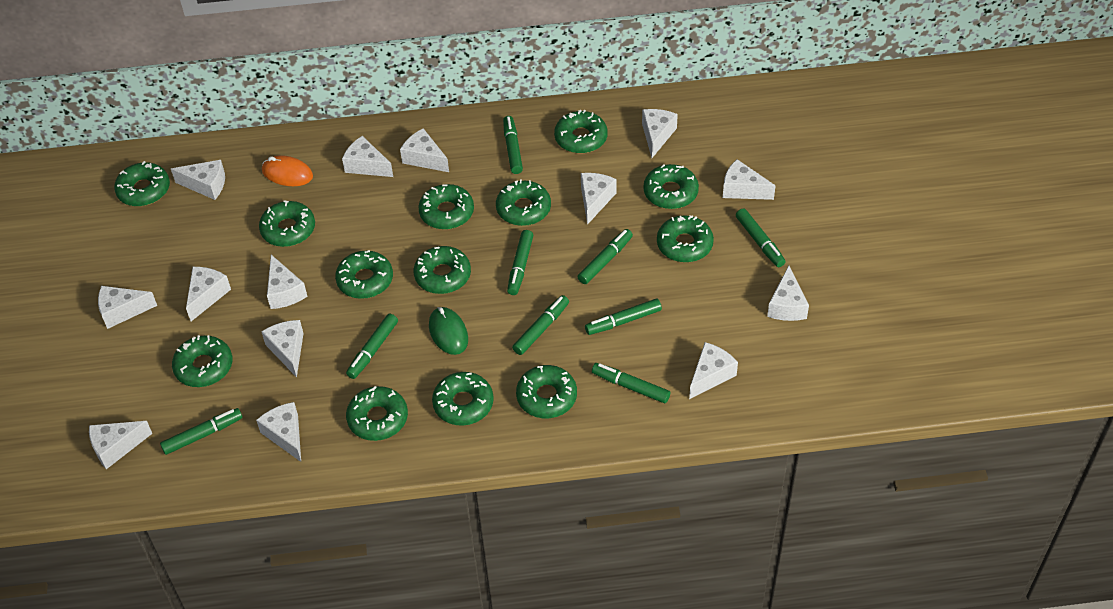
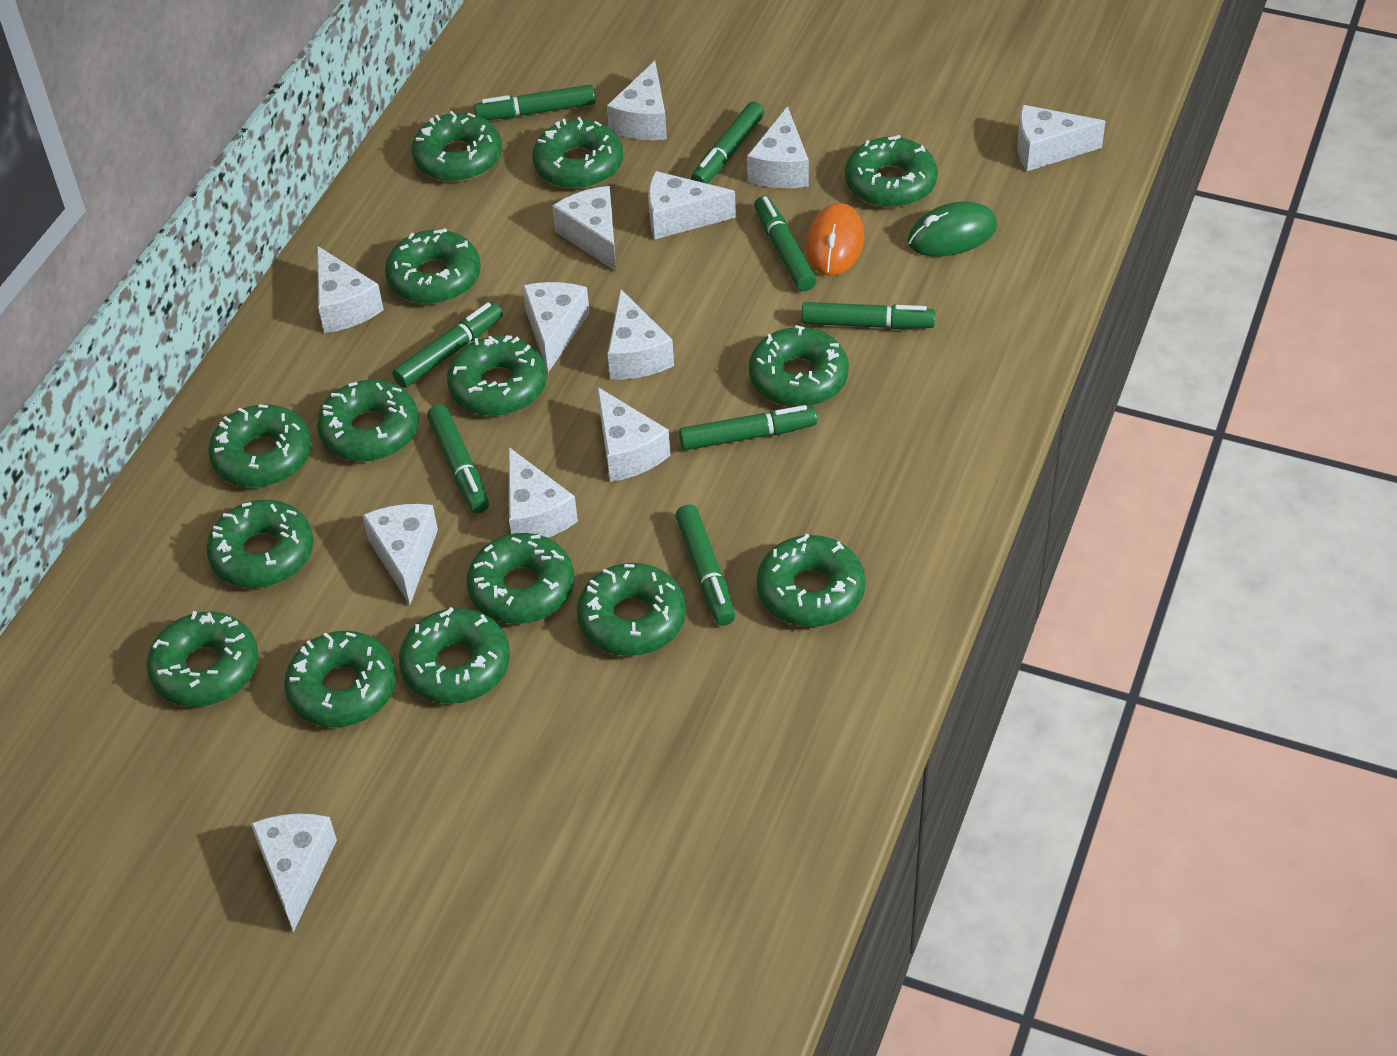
green donut: [114,161,170,206] [172,335,232,387] [259,201,315,247] [335,250,393,299] [346,386,408,441] [414,246,471,294] [418,184,474,230] [432,372,494,425] [496,179,551,226] [516,365,577,418] [554,110,608,153] [643,164,699,209] [657,215,714,262] = 13 -> [147,611,258,707] [206,500,313,588] [208,404,312,488] [284,631,396,727] [317,380,419,462] [385,228,481,304] [399,607,510,704] [412,111,502,182] [447,335,547,416] [467,533,574,624] [532,117,623,189] [577,563,686,656] [749,325,849,407] [757,534,865,627] [845,135,938,208] = 15
green marker: [160,408,243,455] [346,314,398,379] [503,116,523,174] [507,230,533,295] [512,295,569,355] [578,229,633,284] [585,298,662,335] [592,363,670,403] [736,209,786,267] = 9 -> [392,302,503,388] [427,405,489,513] [474,85,595,120] [675,504,735,626] [679,405,817,450] [691,101,765,184] [754,196,817,291] [801,302,935,329] = 8
white cheese: [89,421,152,469] [98,286,157,329] [171,160,225,200] [186,267,231,321] [256,402,301,462] [261,320,304,377] [267,255,308,309] [342,136,393,177] [400,128,449,172] [581,173,617,225] [642,109,678,158] [689,342,738,399] [723,159,776,200] [767,266,809,321] = 14 -> [251,813,337,932] [317,246,384,333] [362,504,438,605] [509,447,578,538] [522,282,590,372] [552,186,616,271] [597,387,670,482] [607,61,667,140] [608,289,674,379] [648,171,736,239] [747,106,809,188] [1017,105,1106,171] = 12

